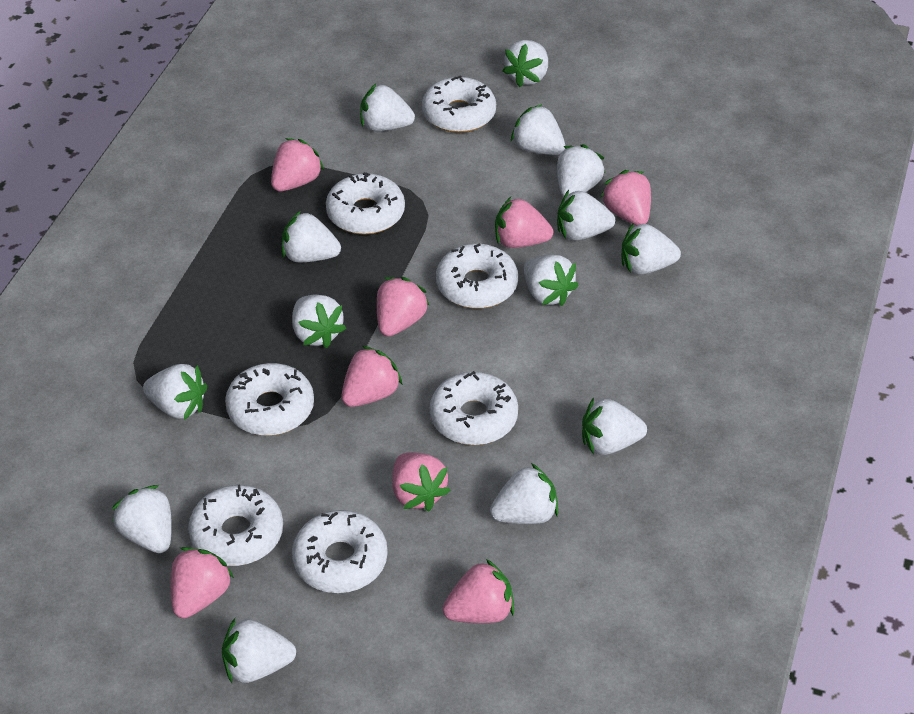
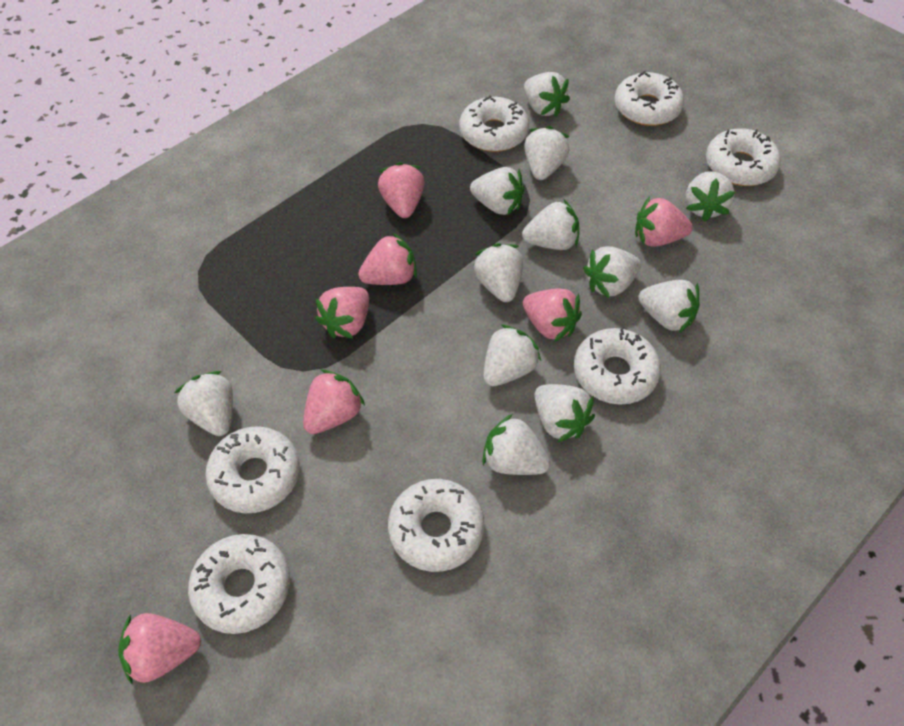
pink strawberry: [171,547,234,618] [271,138,324,191] [341,346,403,407] [377,277,430,337] [392,452,451,511] [443,559,514,623] [495,197,553,248] [600,170,651,226] = 8 -> [118,613,201,684] [303,370,365,434] [315,287,369,338] [358,232,417,285] [378,162,425,218] [523,288,582,342] [635,196,693,247] = 7
white strawberry: [112,485,172,553] [143,364,207,420] [222,618,296,683] [282,210,341,263] [292,295,346,348] [360,84,415,131] [490,463,558,524] [503,40,548,87] [511,104,565,155] [524,255,579,306] [557,144,605,197] [557,190,615,240] [582,397,647,455] [621,223,681,274] = 14 -> [175,371,233,436] [470,167,524,215] [474,243,523,302] [482,414,550,475] [484,324,541,386] [522,200,579,250] [524,72,570,117] [524,126,570,180] [534,384,595,443] [584,246,641,298] [638,280,699,333] [685,171,735,222] = 12

